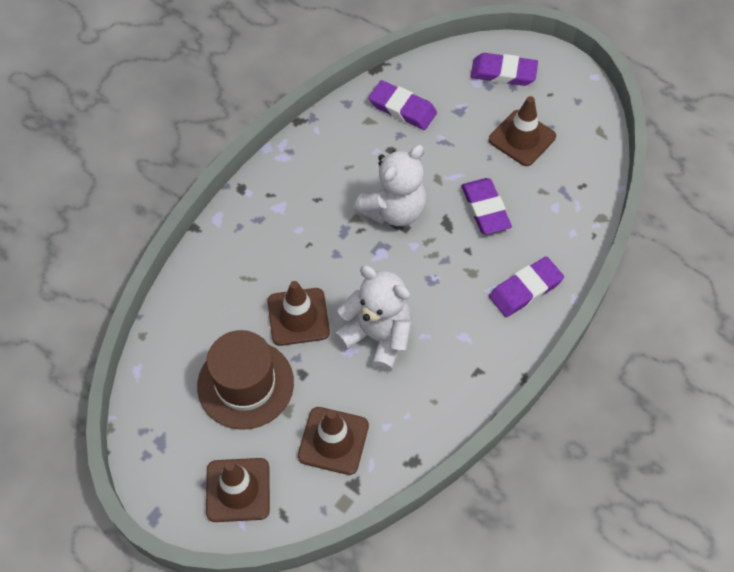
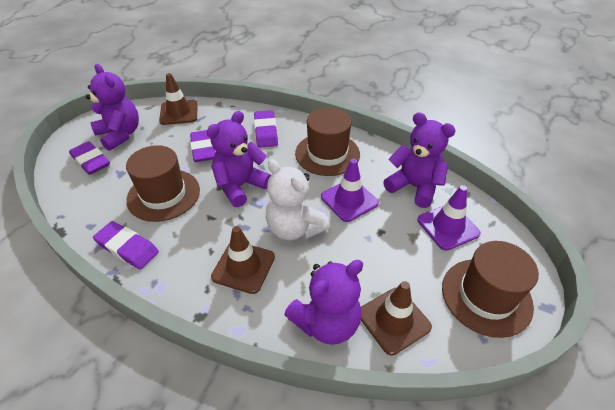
brown hat: [197,330,294,430] = 1 -> [126,145,200,222] [295,108,360,176] [442,241,539,338] = 3
brown traffic cone: [206,458,270,522] [267,281,330,346] [298,407,369,475] [489,96,556,166] = 4 -> [159,73,198,125] [211,226,275,294] [361,281,432,355] = 3
purple teddy bear: none = 0 -> [86,64,139,151] [207,111,271,207] [284,260,363,345] [383,112,456,208] = 4
purple traffic cone: none = 0 -> [321,159,379,222] [418,185,481,251] = 2
white teddy bear: [334,266,411,372] [354,145,427,226] = 2 -> [266,159,330,240] = 1

